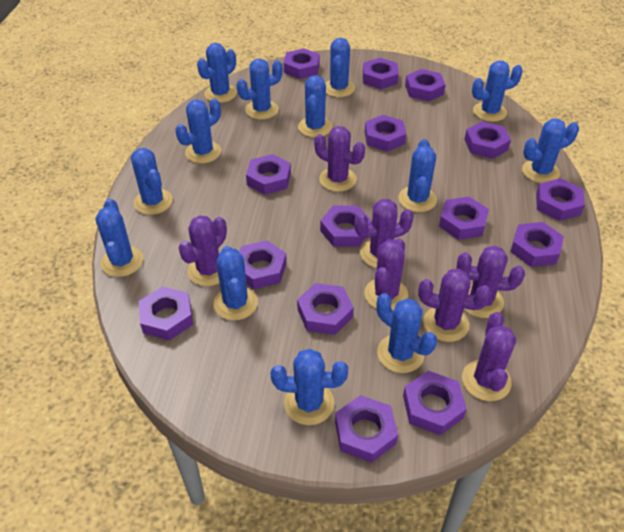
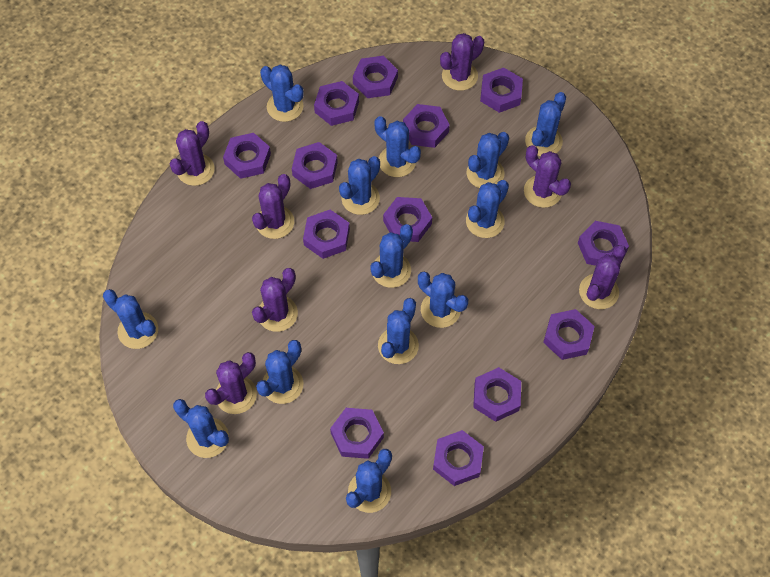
purple nut: [139,286,193,340] [239,240,287,289] [246,154,291,195] [284,48,320,79] [297,283,354,335] [320,205,372,247] [335,395,398,463] [363,58,399,89] [365,115,406,152] [403,371,467,435] [405,69,446,101] [439,197,489,240] [464,122,511,159] [510,222,564,267] [536,178,585,221] = 15 -> [223,133,271,179] [292,142,338,189] [303,210,350,259] [314,81,359,126] [330,408,384,459] [353,56,398,98] [383,197,432,242] [403,104,450,148] [433,430,484,486] [473,367,521,422] [480,68,523,113] [543,309,595,360] [578,221,629,266] = 13

